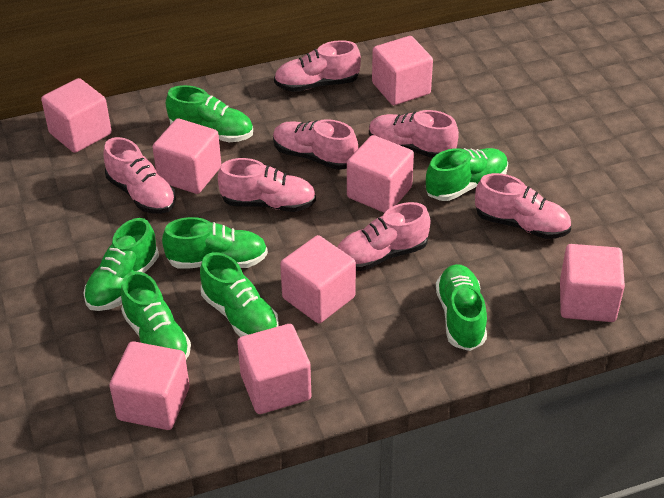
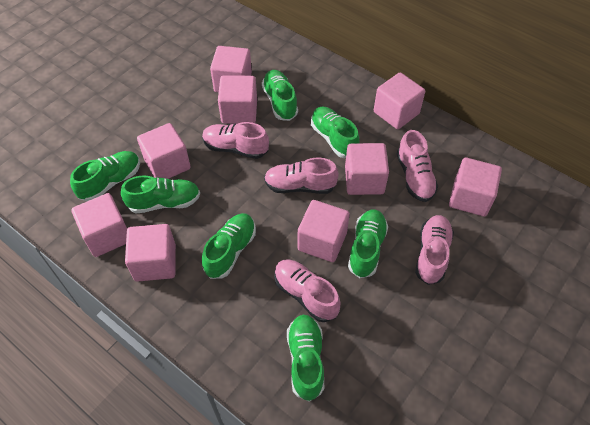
pink cube: [41,78,112,153] [109,341,190,430] [152,119,221,194] [237,324,311,414] [280,235,356,323] [347,135,414,213] [372,36,433,105] [560,244,625,322] = 8 -> [71,193,127,257] [125,224,176,282] [137,123,191,179] [210,46,252,92] [218,75,257,124] [298,200,350,262] [345,143,389,195] [374,72,425,129] [449,157,502,216] = 9
pink shoe: [104,137,176,214] [218,158,316,212] [273,119,358,170] [274,40,361,92] [337,202,431,271] [369,110,459,158] [475,173,571,239] = 7 -> [202,122,269,159] [264,157,339,194] [274,259,341,322] [397,130,438,202] [415,215,454,285] = 5

